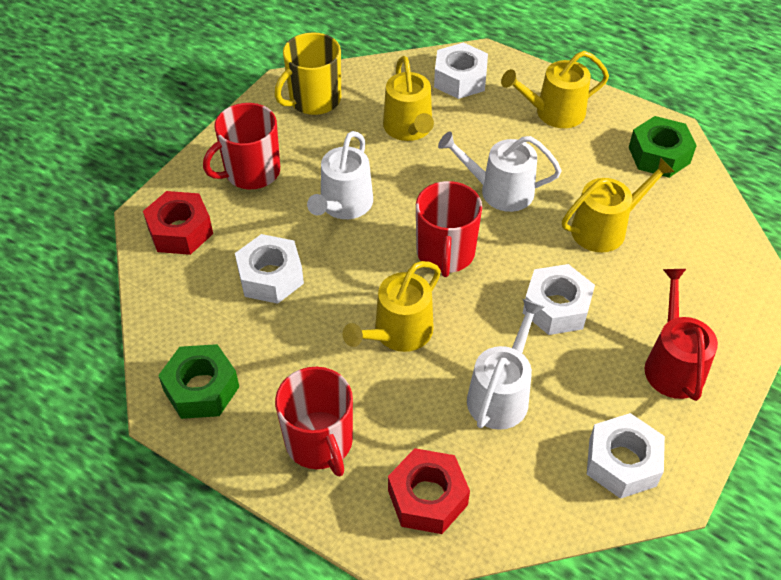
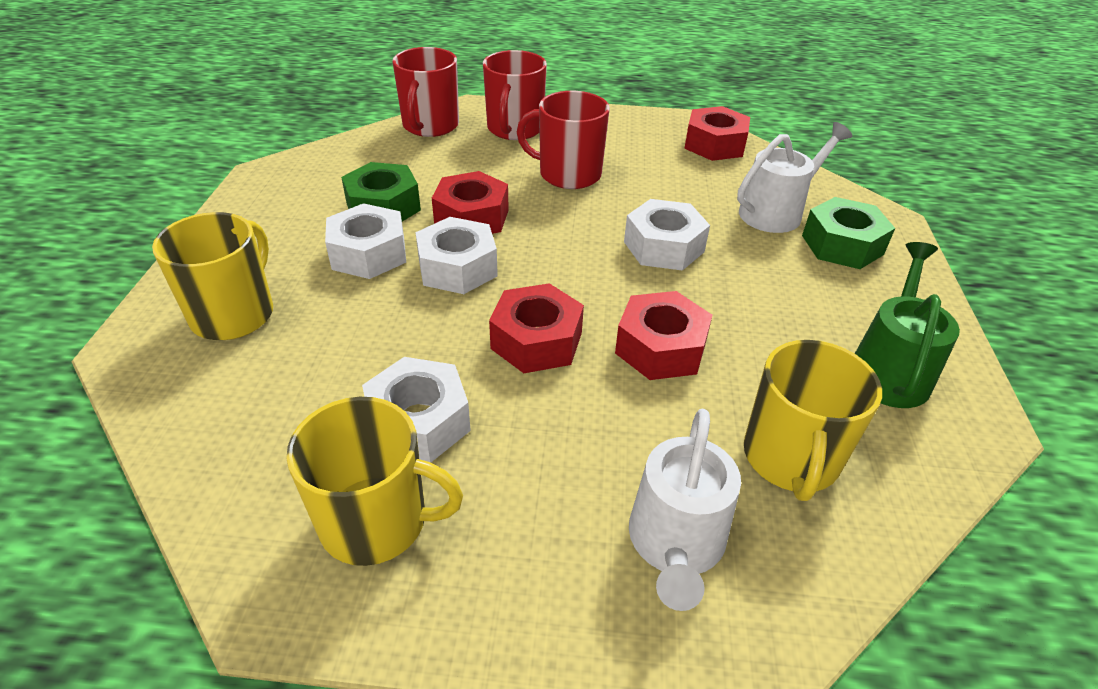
green watering can: none = 0 -> [855,242,960,408] = 1
red nut: [143,191,213,255] [388,448,470,534] = 2 -> [432,171,509,234] [489,283,584,373] [615,291,713,380] [684,106,750,161] = 4
red watering can: [644,269,718,401] = 1 -> none = 0
white watering can: [307,131,373,219] [438,131,562,212] [467,299,544,430] = 3 -> [629,409,741,611] [737,122,852,233] = 2
yellow mug: [275,33,341,115] = 1 -> [152,212,273,340] [286,397,463,566] [744,340,882,501] = 3
yellow watering can: [342,261,441,352] [383,56,434,141] [501,51,609,128] [562,157,675,252] = 4 -> none = 0

